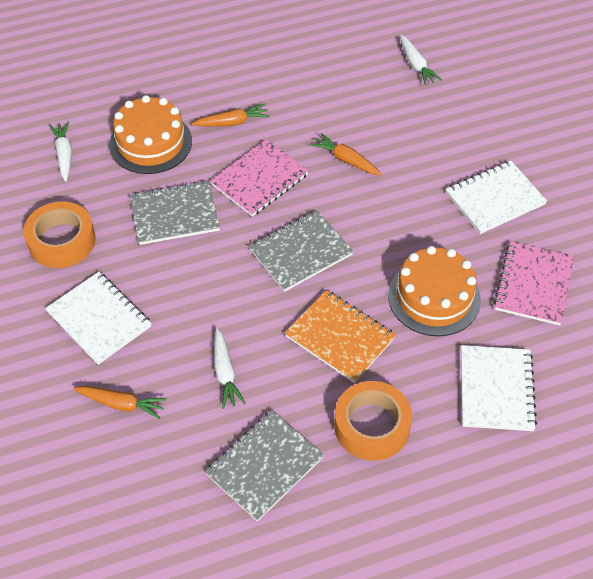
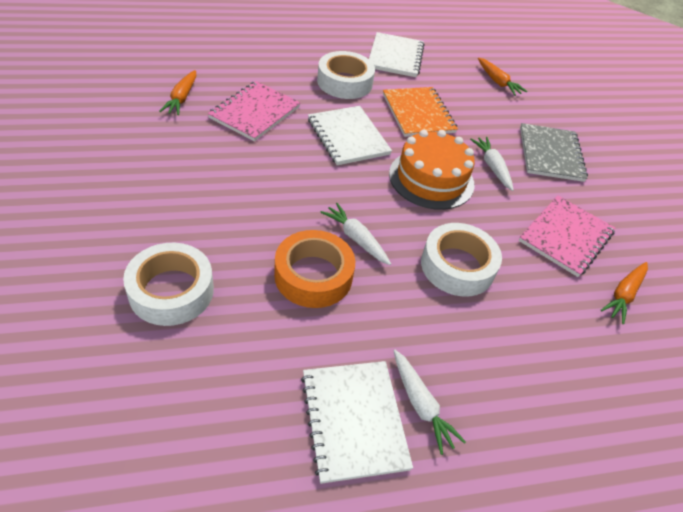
grey notebook: [130,181,220,245] [205,410,324,522] [249,210,354,292] = 3 -> [520,123,588,182] = 1
orange cake: [109,95,192,174] [388,246,481,336] = 2 -> [389,130,475,210] = 1
orange tape: [23,201,96,268] [334,381,412,461] = 2 -> [274,230,355,308] = 1
white tape: none = 0 -> [123,243,214,326] [317,51,375,99] [421,223,502,297] = 3

